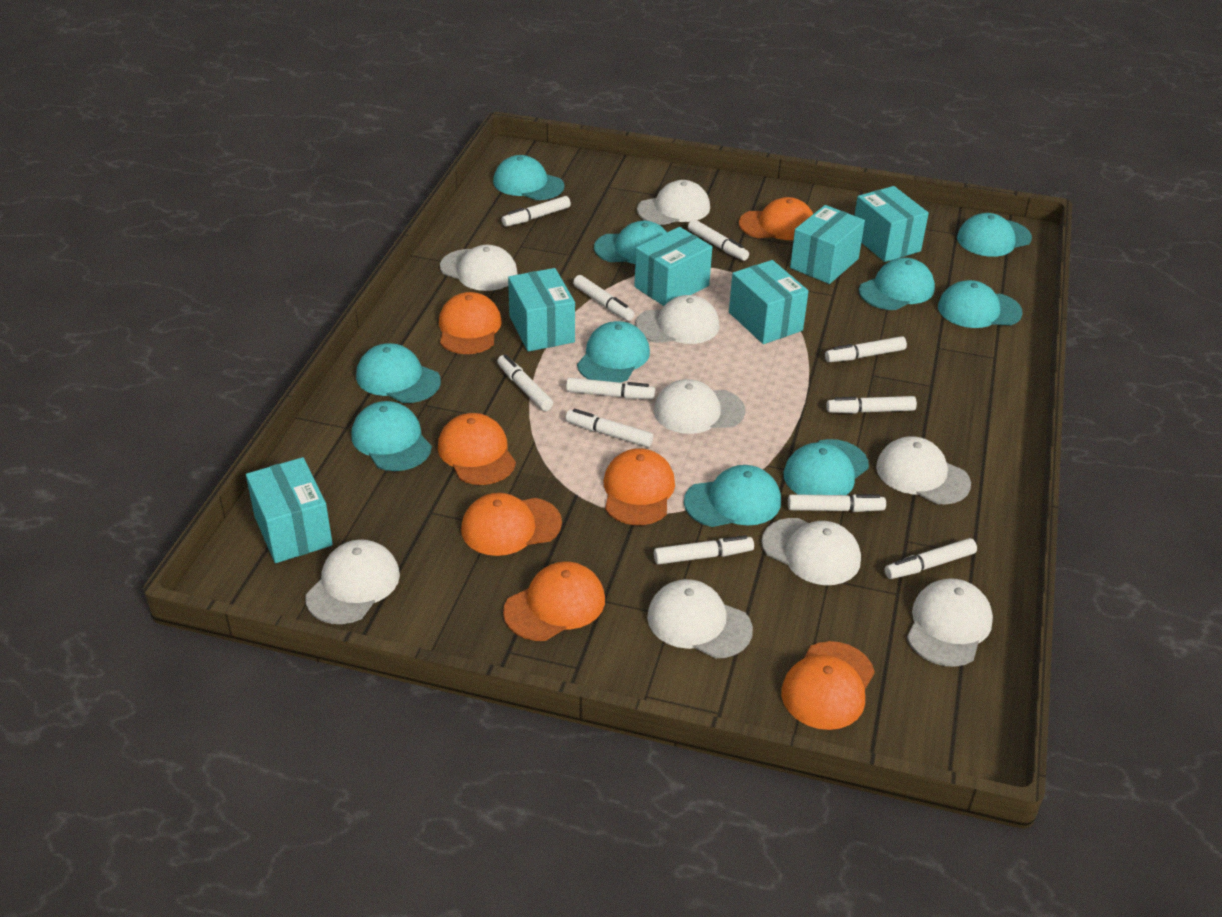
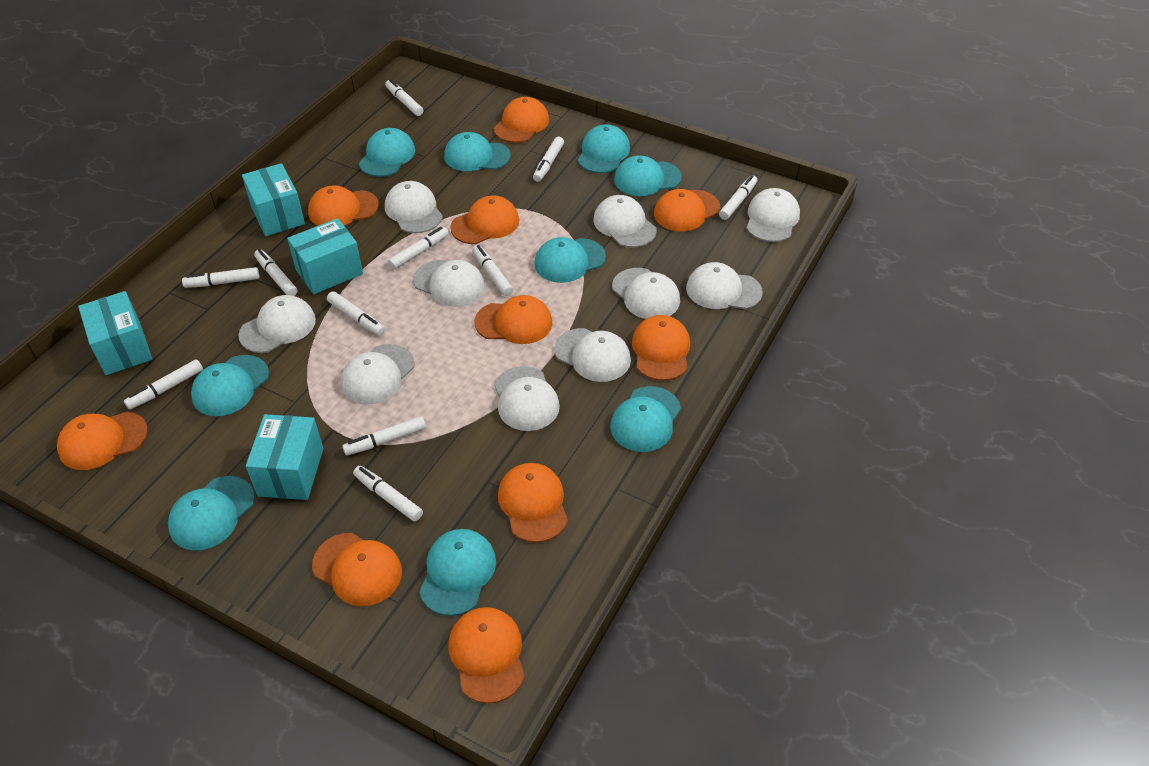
orange cap: [438,413,516,485] [439,292,502,354] [461,493,562,556] [503,561,605,641] [604,448,675,525] [739,197,813,240] [781,641,875,730] = 7 -> [57,412,148,470] [308,185,379,226] [312,533,402,606] [448,607,525,704] [450,195,519,244] [474,295,553,344] [494,97,549,143] [498,463,568,543] [632,315,690,381] [654,189,720,232] = 10
turquoise box: [246,457,333,563] [508,268,575,352] [634,227,712,306] [729,260,809,344] [790,205,865,284] [854,186,929,262] = 6 -> [78,291,152,375] [242,163,305,236] [246,414,323,500] [287,218,363,295] = 4
turquoise cap: [351,401,432,471] [356,343,441,403] [493,155,564,200] [577,321,650,383] [594,221,667,264] [684,465,781,527] [784,439,869,495] [859,258,935,310] [938,280,1023,328] [957,213,1032,257] = 10 -> [168,476,255,551] [191,355,269,416] [359,128,415,177] [419,529,496,616] [444,132,511,171] [534,237,606,283] [578,124,630,173] [610,386,681,452] [614,155,682,196] = 9
white cap: [305,539,400,624] [440,245,518,291] [635,295,720,344] [637,180,710,225] [647,579,753,658] [654,379,745,434] [762,518,861,585] [876,436,971,504] [907,578,993,667] = 9 -> [238,295,316,353] [341,344,415,405] [385,181,443,233] [413,260,485,307] [494,366,560,431] [554,328,631,382] [593,195,657,248] [612,268,680,319] [686,262,763,309] [746,188,800,242] = 10

